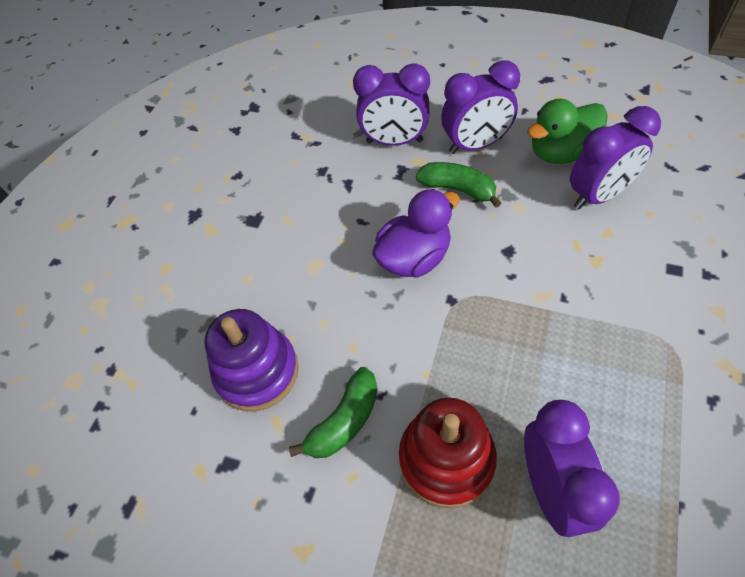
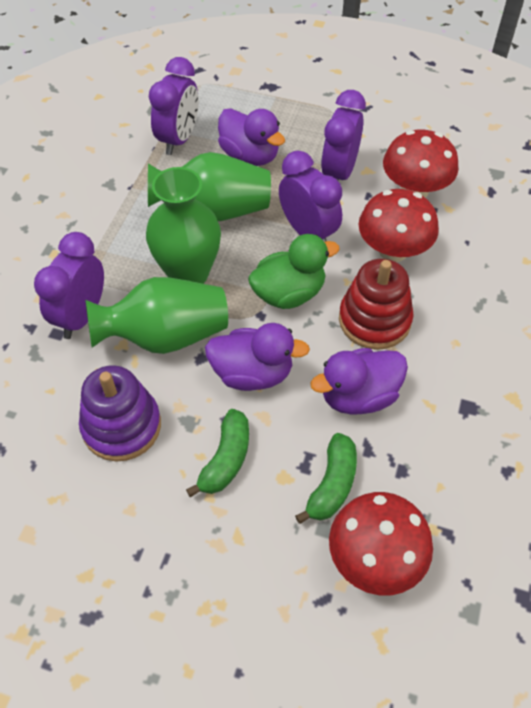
green vase: none = 0 -> [85,277,228,354] [146,167,221,284] [148,152,271,221] = 3
purple duck: [372,189,460,278] = 1 -> [205,323,310,391] [218,108,285,166] [310,348,408,415] = 3
red mushroom: none = 0 -> [329,492,433,595] [358,189,439,262] [383,129,458,198] = 3

